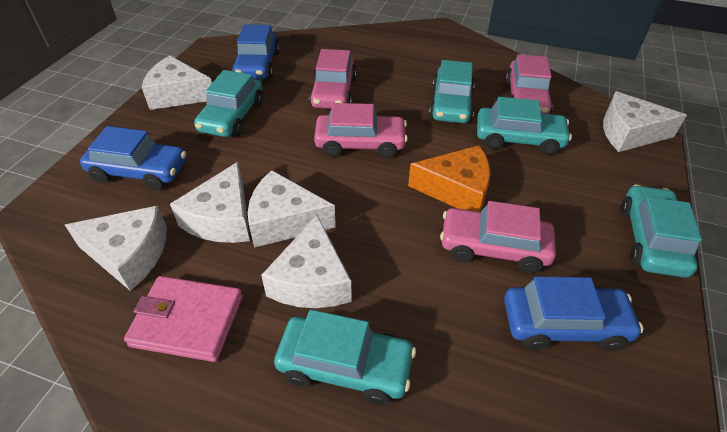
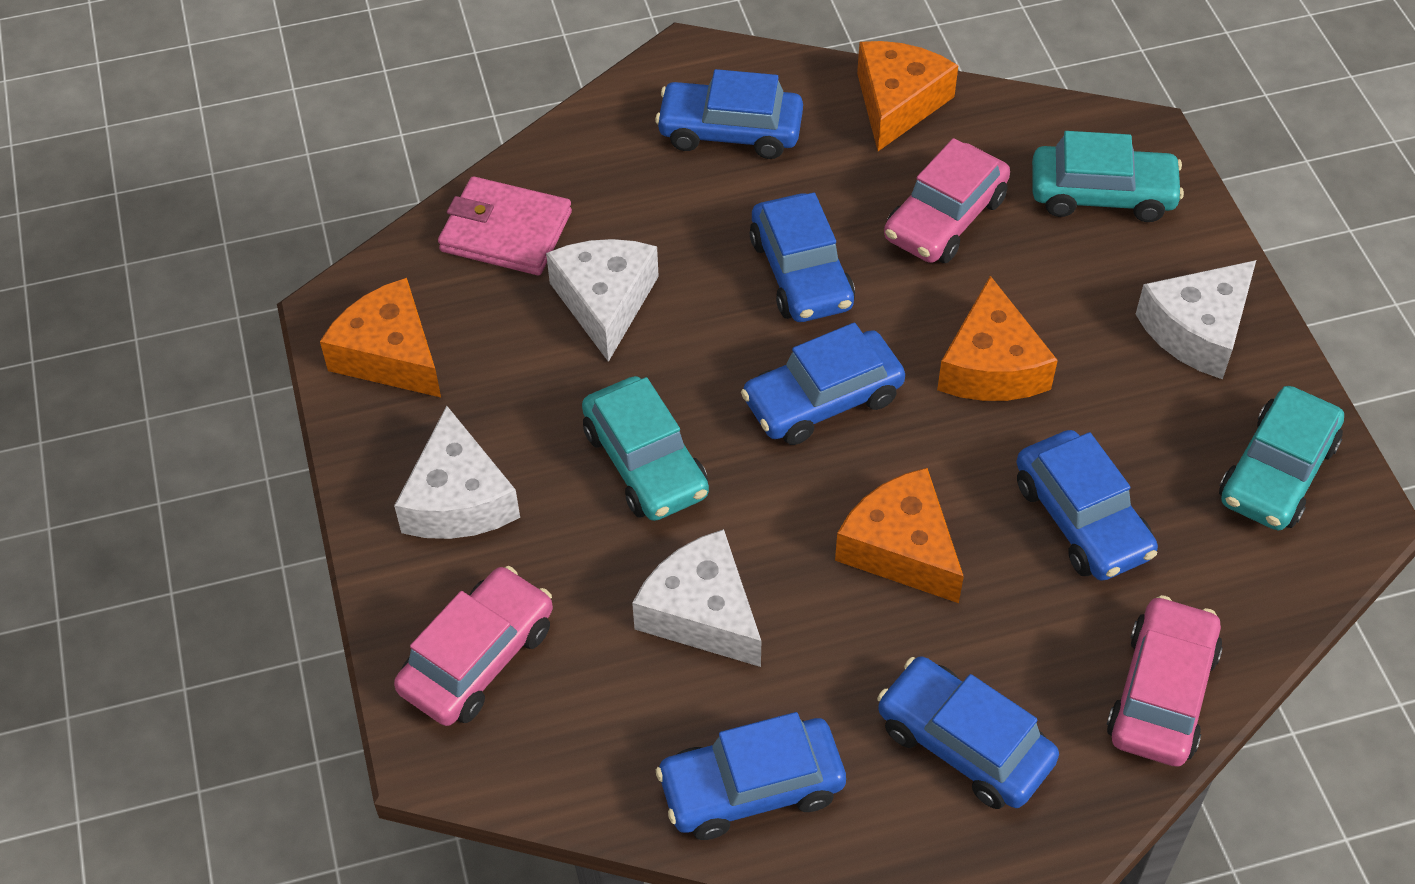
blue car: [80,126,186,190] [232,24,280,79] [504,277,643,351] = 3 -> [655,69,803,159] [656,712,846,840] [741,323,905,445] [750,193,855,322] [877,656,1059,809] [1016,430,1158,581] = 6
orange cheese: [408,146,491,212] = 1 -> [320,278,441,397] [835,468,964,603] [857,41,958,151] [937,276,1058,401] = 4
pink car: [309,49,357,109] [314,103,408,158] [440,201,556,273] [505,54,553,114] = 4 -> [394,566,553,726] [884,138,1010,263] [1106,595,1223,767] = 3
turquoise car: [194,70,263,137] [274,310,416,405] [429,60,475,123] [477,97,572,155] [621,185,702,278] = 5 -> [582,376,709,521] [1032,131,1184,222] [1219,386,1344,530] = 3
white cheese: [65,206,167,291] [142,56,212,110] [170,162,250,243] [248,170,336,248] [261,215,352,308] [603,91,687,152] = 6 -> [394,406,520,539] [546,239,659,362] [632,529,761,667] [1136,260,1256,379] = 4

